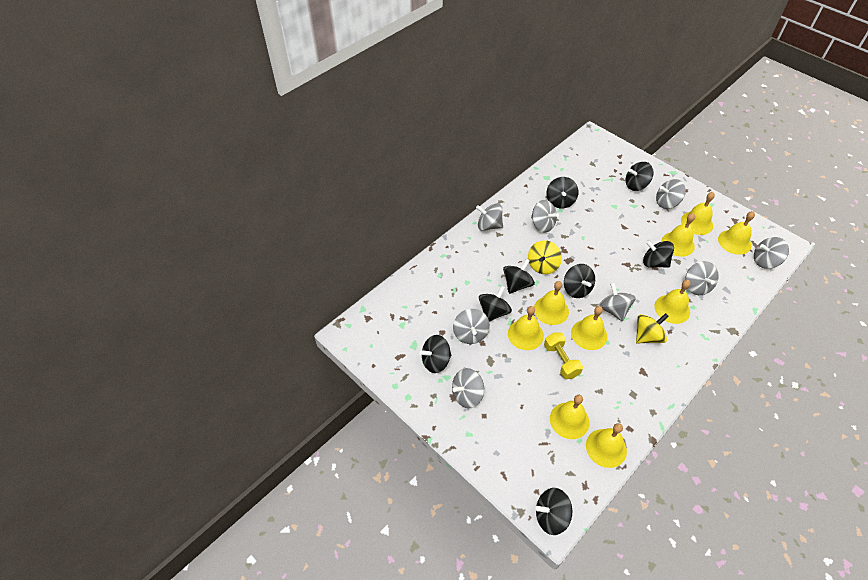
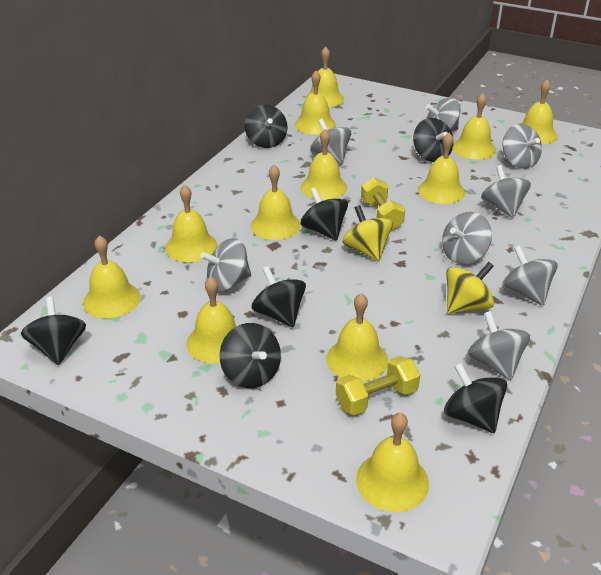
black spinning top: [419,335,451,373] [479,286,512,322] [503,259,535,294] [536,488,572,535] [547,177,579,208] [564,264,595,298] [626,162,654,191] [643,240,674,268] = 8 -> [21,296,86,365] [220,323,281,388] [244,105,288,148] [252,266,306,327] [301,188,348,241] [413,118,453,162] [444,363,507,433] = 7
yellow bell: [508,306,544,350] [534,281,569,325] [550,395,589,439] [571,306,607,350] [586,423,627,468] [655,280,691,324] [662,213,695,257] [681,192,715,235] [718,211,755,255] = 9 -> [83,235,141,318] [165,185,217,262] [186,276,236,363] [250,165,300,240] [295,71,336,134] [301,129,347,200] [305,47,344,107] [326,293,388,381] [356,413,429,512] [418,133,465,204] [453,93,496,159] [522,79,557,144] = 12
yellow dumbbell: [544,332,583,379] = 1 -> [336,356,420,415] [361,177,405,230] = 2

